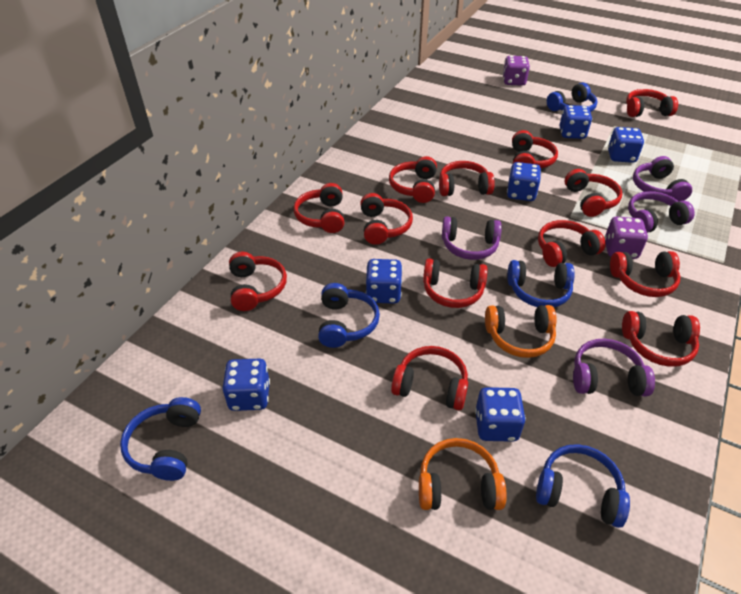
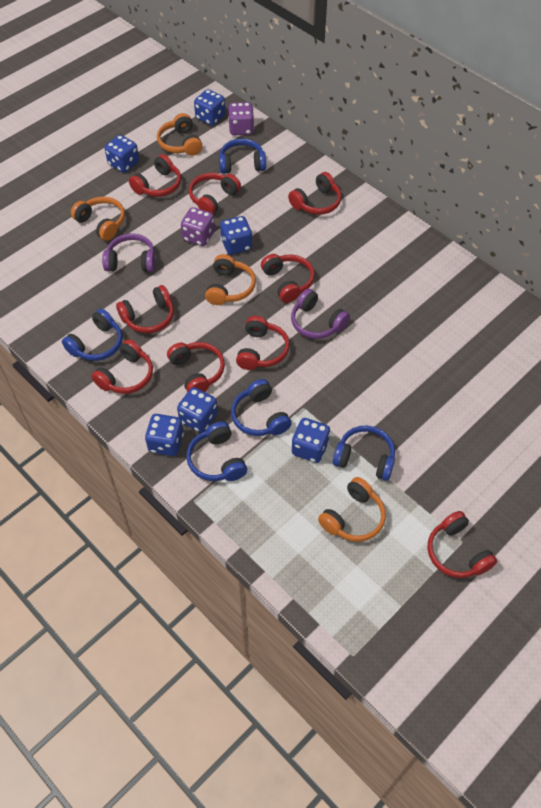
orange headphones: [419,438,507,510] [485,305,557,358] = 2 -> [71,197,125,241] [157,113,203,156] [205,254,256,305] [318,477,386,542] = 4
purple headphones: [442,216,502,260] [573,339,655,396] [628,191,695,233] [633,156,692,201] = 4 -> [102,233,155,272] [291,289,350,339] = 2
red headphones: [229,252,287,311] [293,183,344,233] [360,193,413,245] [389,156,437,203] [391,346,468,410] [423,258,488,308] [439,161,495,196] [512,130,558,168] [538,220,606,267] [565,169,622,217] [610,251,680,297] [622,311,700,367] [626,89,678,117] = 13 -> [91,339,153,394] [116,285,174,333] [129,154,181,197] [167,342,225,392] [189,173,241,214] [236,316,290,370] [261,254,315,303] [288,172,341,215] [427,511,497,578] = 9

